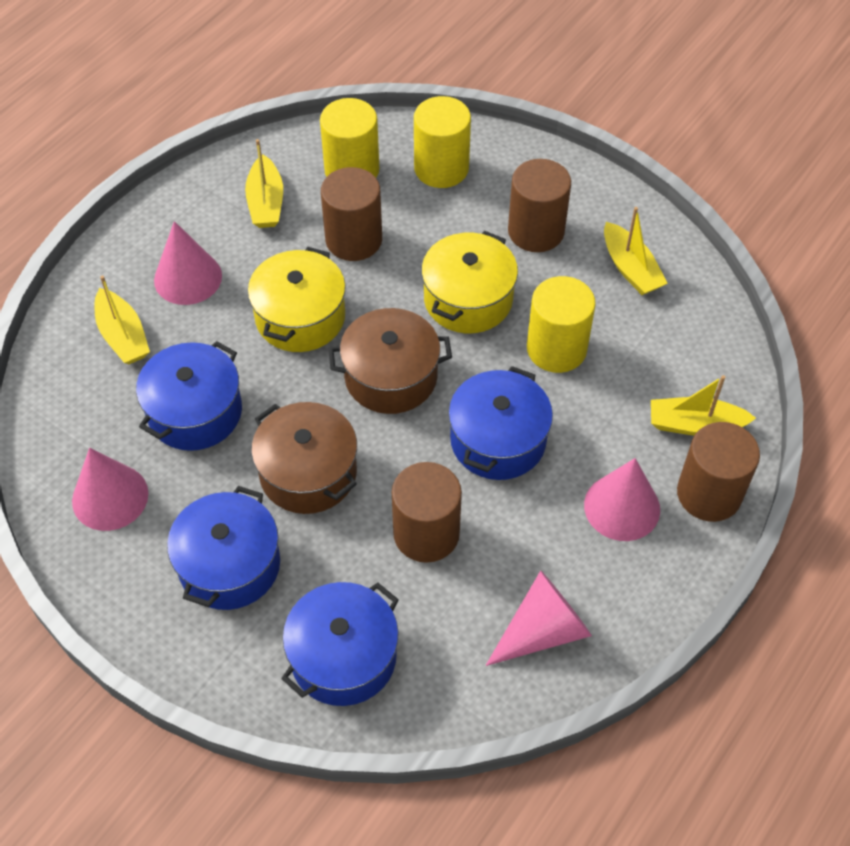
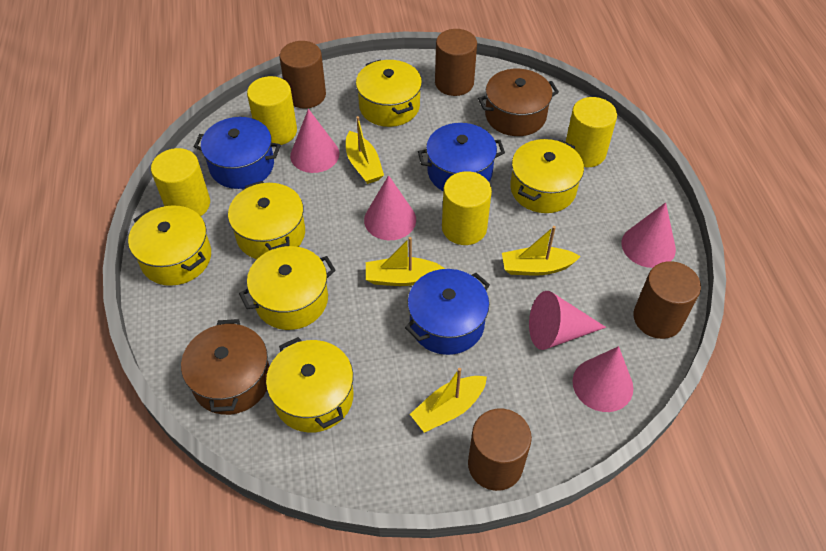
blue pot: [136,341,242,451] [167,486,280,610] [281,582,399,706] [448,366,553,480] = 4 -> [194,117,281,189] [405,269,490,355] [418,123,505,191] = 3
pink cone: [72,448,149,531] [154,221,222,305] [486,570,592,666] [584,458,660,541] = 4 -> [290,109,339,173] [364,175,416,240] [529,291,606,350] [573,346,633,412] [622,202,676,268] = 5
yellow cylinder: [320,98,379,178] [414,96,471,188] [527,276,596,373] = 3 -> [151,148,210,216] [247,76,297,145] [442,171,492,245] [566,97,617,167] = 4
yellow pot: [248,247,346,352] [421,231,518,333] = 2 -> [128,205,211,286] [228,181,305,259] [239,246,336,330] [266,337,353,433] [356,59,422,127] [510,139,584,213] = 6

